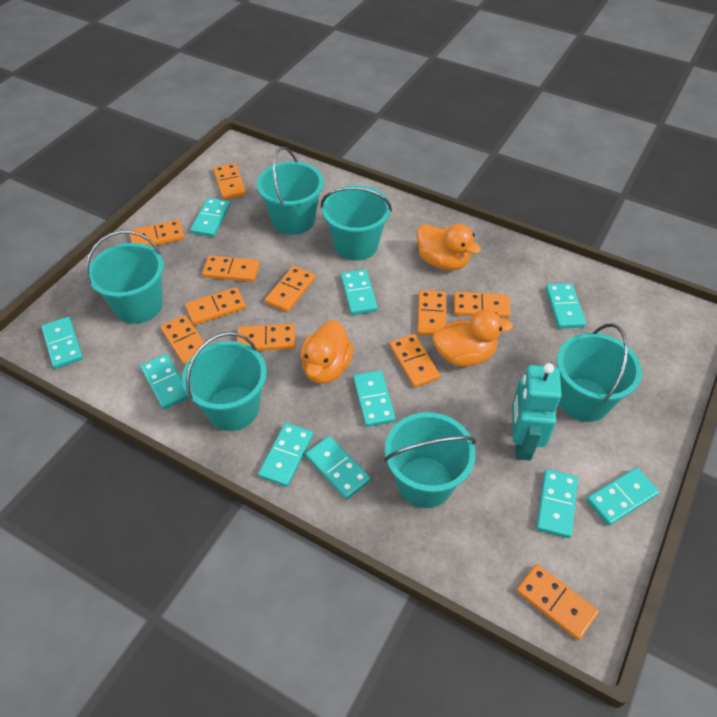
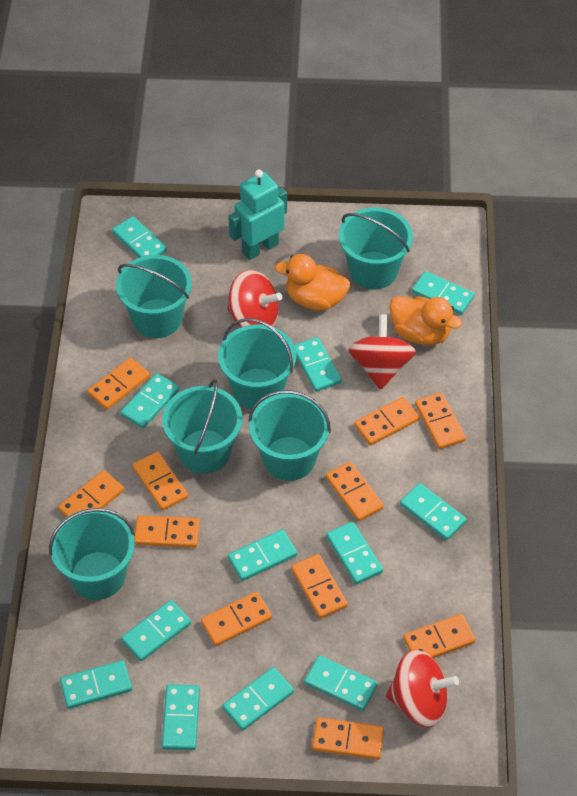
orange duck: [300,320,354,384] [417,224,481,271] [433,310,513,367] = 3 -> [275,254,350,311] [390,296,462,345] = 2
red spinning top: none = 0 -> [227,270,282,328] [348,314,416,390] [386,650,459,727] = 3
turquoise domino: [41,317,83,369] [140,354,189,409] [190,198,230,237] [258,423,313,487] [305,436,371,499] [341,269,378,315] [353,370,396,427] [536,469,578,538] [545,283,586,329] [587,468,659,526] = 10 -> [60,660,132,709] [112,216,167,258] [120,373,179,428] [121,600,191,661] [162,685,200,750] [222,667,294,731] [228,529,297,581] [294,337,342,392] [304,655,378,711] [326,521,383,584] [400,483,466,540] [412,271,475,315] = 12

